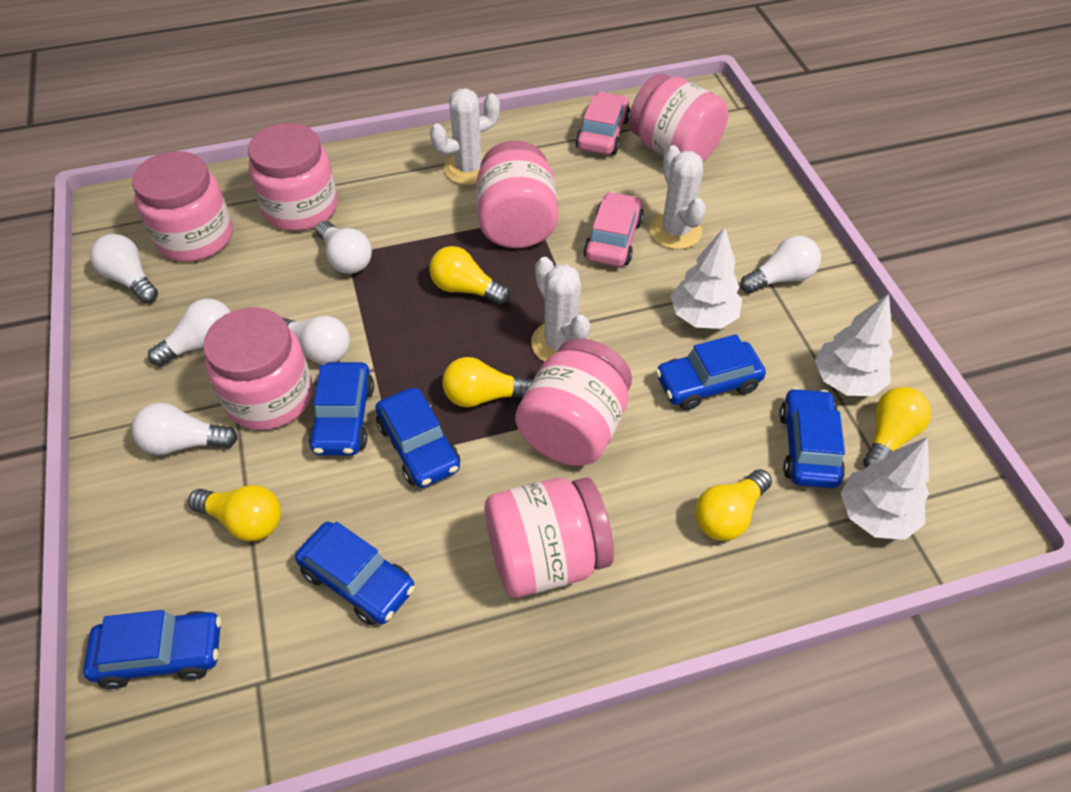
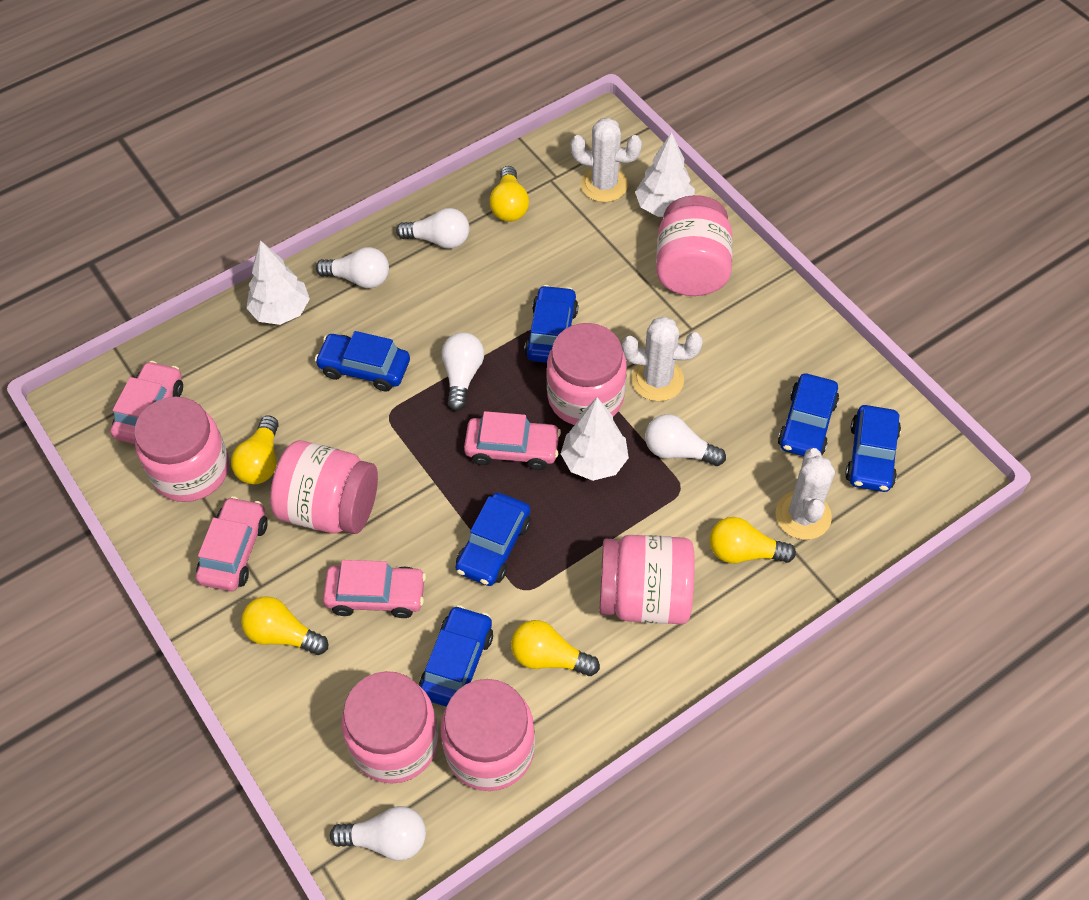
pink car: [576,92,630,155] [583,191,644,267] = 2 -> [110,361,183,444] [196,496,268,591] [323,560,426,618] [464,411,561,470] = 4
white light bulb: [90,234,158,303] [132,403,238,455] [148,299,230,366] [282,316,350,364] [316,221,372,274] [740,236,821,293] = 6 -> [316,247,389,288] [330,806,426,861] [396,208,470,249] [442,332,484,411] [645,414,726,466] = 5

